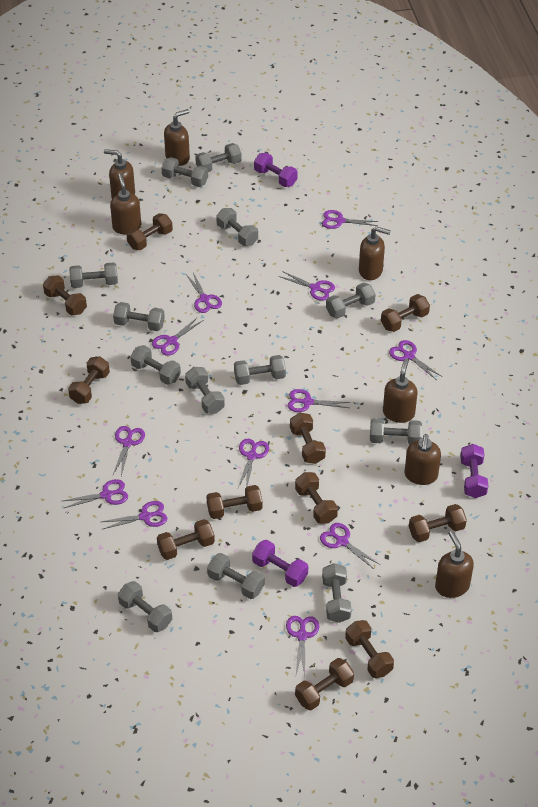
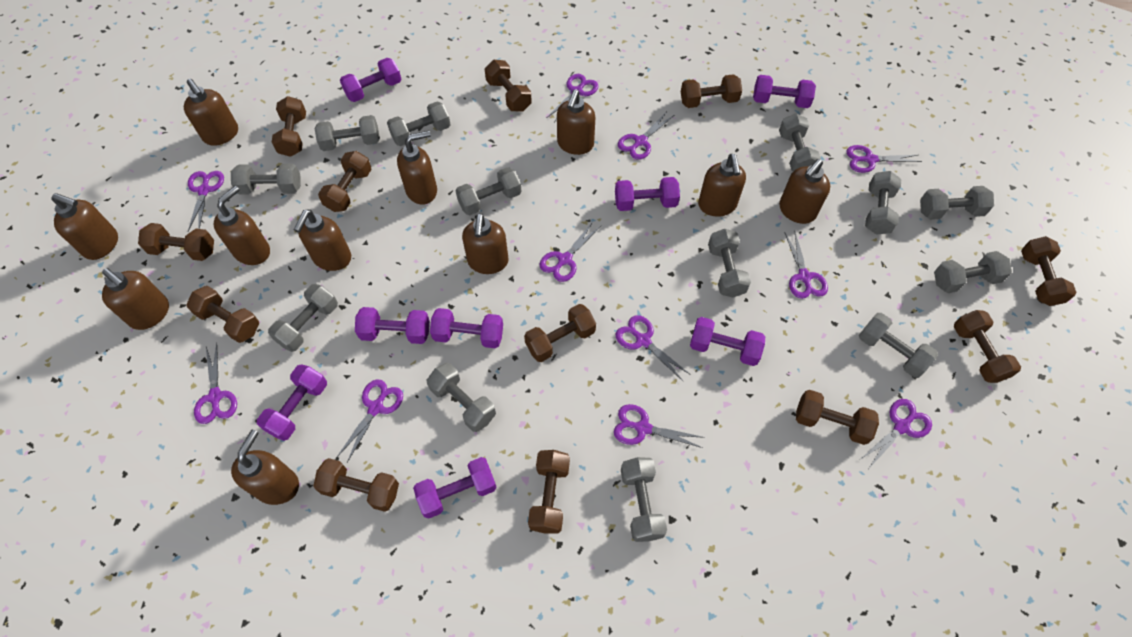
brown dumbbell: [43,275,87,315] [68,356,110,404] [127,213,173,250] [157,519,215,560] [206,485,263,519] [290,413,326,464] [295,472,338,524] [295,658,354,710] [345,620,394,678] [381,294,430,332] [409,504,467,542] = 11 -> [138,223,214,261] [186,286,259,343] [272,96,306,157] [313,458,399,512] [318,151,372,212] [485,60,532,112] [524,304,596,362] [528,450,570,534] [681,74,742,108] [796,390,879,445] [954,310,1021,383] [1021,236,1077,306] = 12
brown soap dispenser: [104,149,135,199] [110,174,141,234] [164,109,190,166] [359,226,391,280] [383,358,418,423] [405,434,441,485] [435,531,474,598] = 7 -> [51,193,118,260] [102,268,169,330] [184,79,238,146] [214,186,270,265] [231,430,299,505] [293,209,351,271] [397,130,437,205] [462,213,509,274] [557,90,595,155] [698,154,746,217] [779,159,830,224] = 11
purple dumbbell: [252,540,308,587] [254,153,298,187] [460,444,489,498] = 3 -> [257,364,327,441] [340,58,402,102] [355,307,429,344] [413,457,497,518] [430,308,503,349] [615,177,680,211] [690,317,765,366] [753,75,816,108] = 8
purple scissors: [63,479,128,508] [101,501,167,529] [113,426,145,476] [152,317,203,356] [186,273,222,313] [238,439,269,488] [278,271,335,301] [286,616,319,676] [288,389,351,412] [320,523,380,570] [322,210,379,229] [389,340,442,379] = 12 -> [188,171,224,231] [194,343,237,424] [336,380,403,462] [540,222,601,282] [547,74,598,122] [614,404,705,448] [616,315,691,381] [618,113,674,160] [784,232,828,299] [846,145,922,173] [861,399,932,468] = 11

